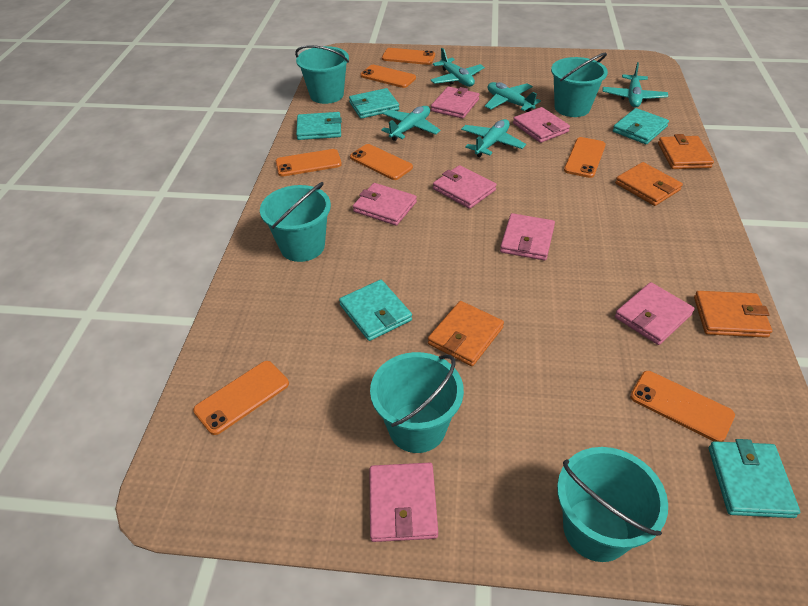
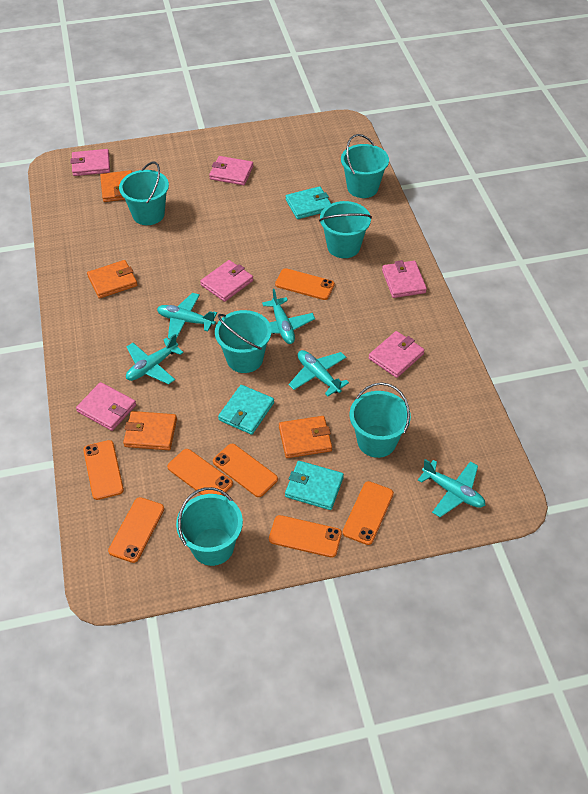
pink wallet: [353,183,417,226] [370,463,438,542] [431,86,479,119] [433,165,496,209] [500,213,555,261] [513,107,570,143] [615,282,695,345] = 7 -> [71,149,110,176] [76,382,136,431] [200,260,253,302] [209,156,253,185] [369,331,425,378] [382,260,427,298] = 6
turquoise bucket: [260,182,331,262] [295,45,349,104] [370,352,464,453] [551,53,608,117] [557,447,668,562] = 5 -> [119,161,169,225] [176,487,243,566] [215,310,271,373] [319,201,372,258] [341,134,389,198] [350,383,411,458] = 6
turquoise wallet: [296,112,342,140] [339,280,412,341] [349,88,399,119] [613,108,669,144] [709,439,800,518] = 5 -> [218,385,274,435] [285,461,344,510] [286,186,331,219] = 3

